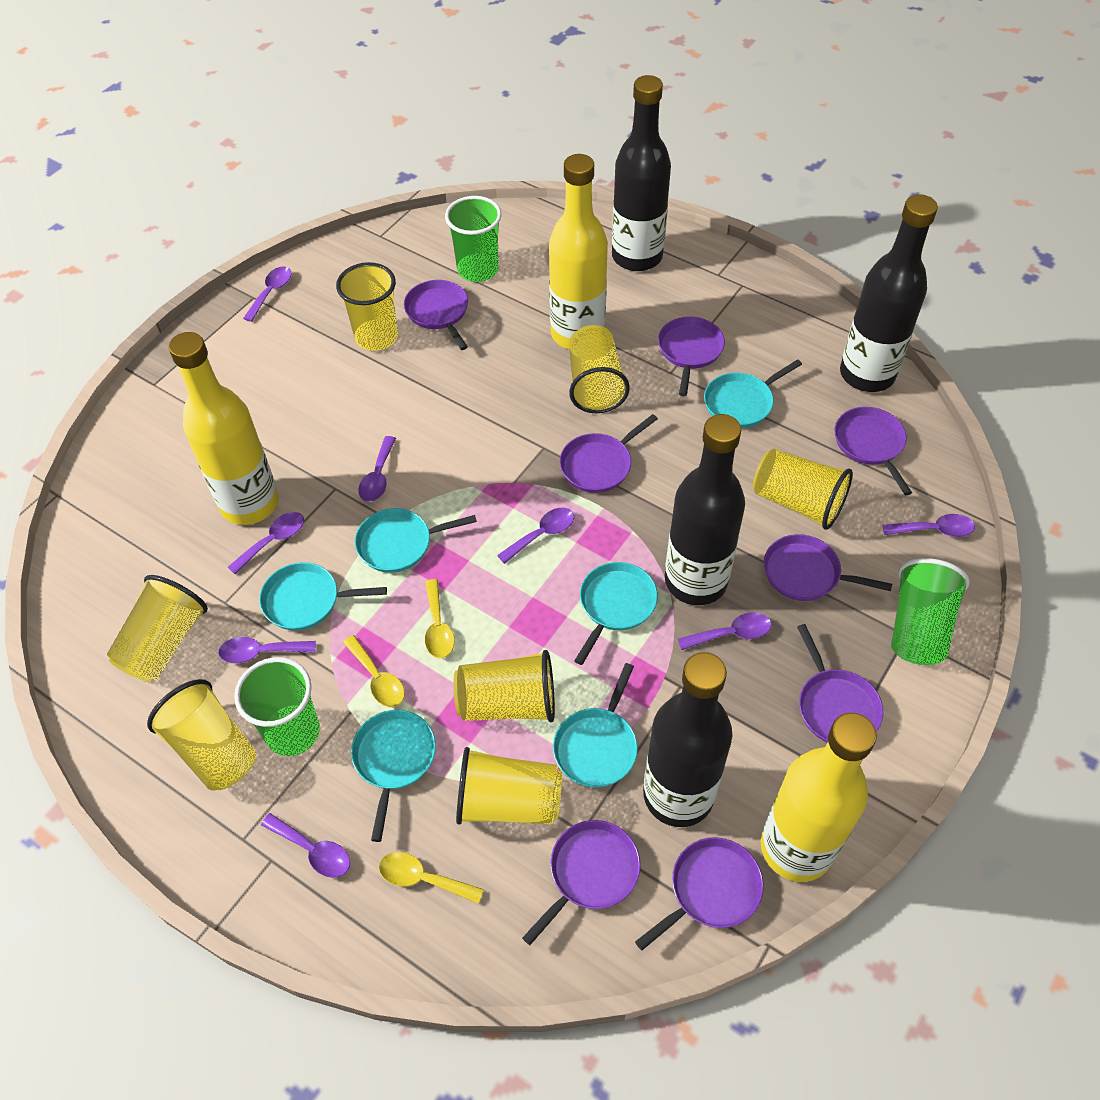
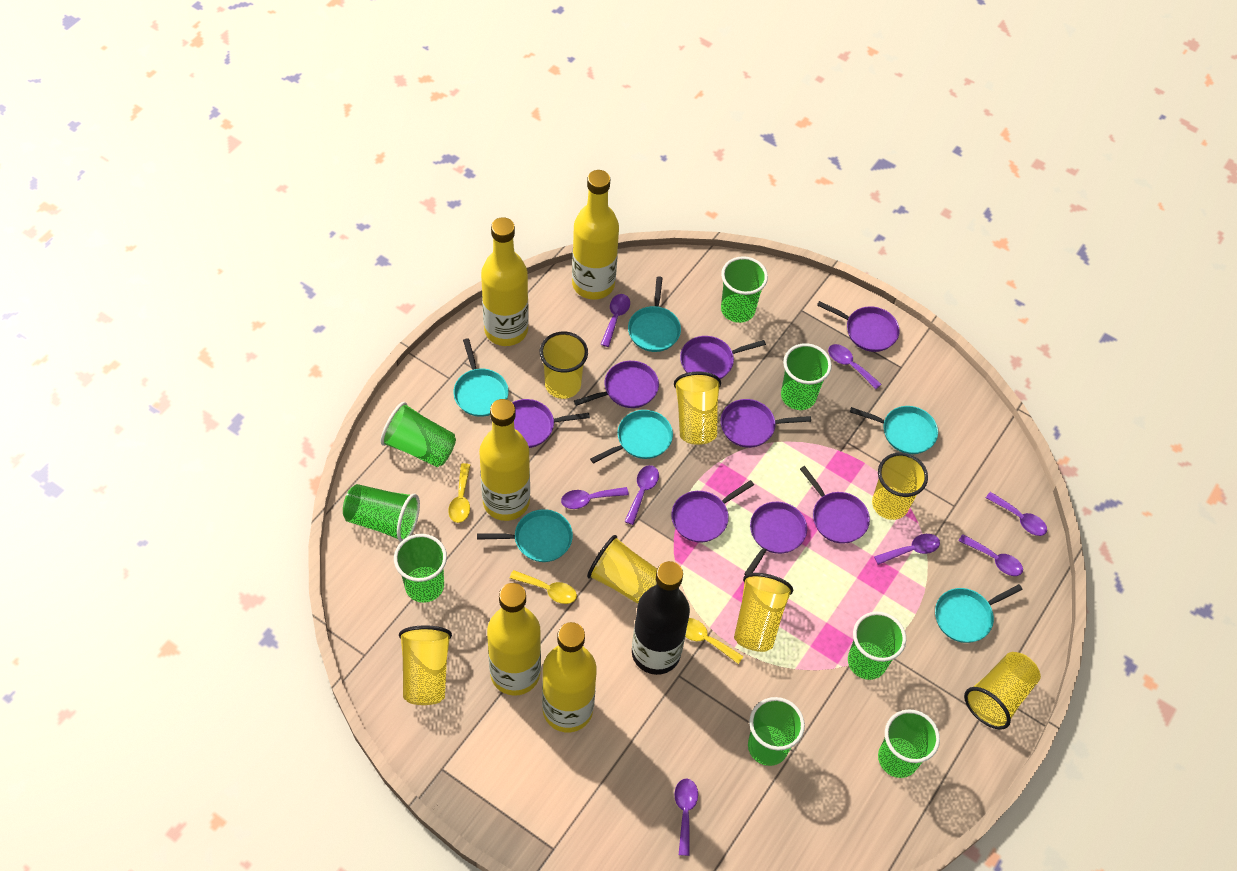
black bottle: [612,75,671,271] [643,652,733,827] [665,414,745,605] [840,194,938,392] = 4 -> [632,561,690,675] = 1
green cup: [234,657,320,756] [445,196,502,282] [891,558,970,665] = 3 -> [343,484,420,542] [381,402,456,467] [394,534,447,603] [721,256,768,323] [748,697,805,766] [781,343,832,410] [848,612,906,680] [878,709,940,778] = 8
yellow bottle: [169,332,279,525] [549,154,608,349] [761,713,877,882] = 3 -> [479,399,530,521] [481,217,529,346] [487,583,541,696] [542,622,597,732] [572,170,619,300] = 5

